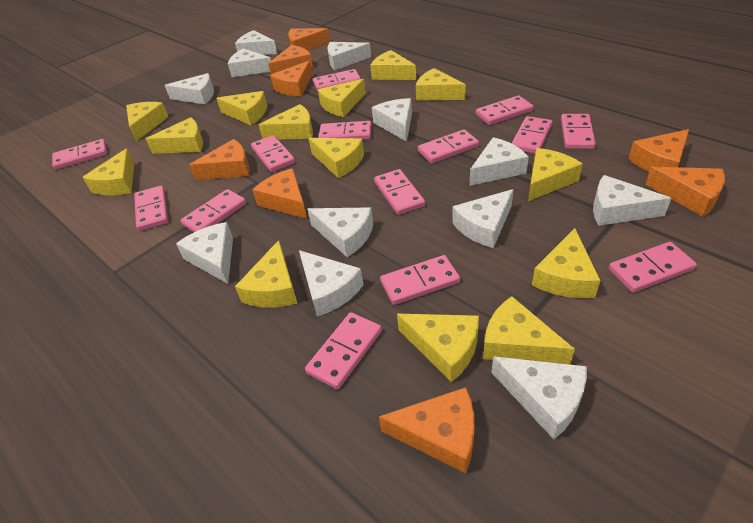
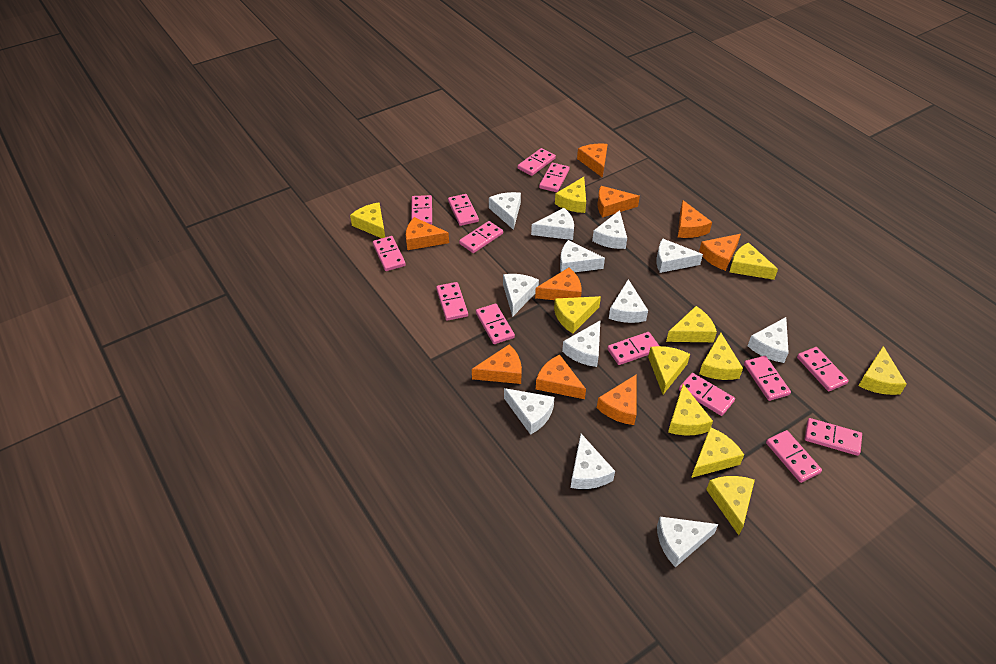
orange cheese: [189,139,250,180] [252,168,307,219] [268,45,313,74] [270,61,312,96] [288,28,330,50] [379,387,475,474] [628,129,689,172] [645,167,725,217] = 8 -> [406,217,449,250] [472,344,522,384] [535,268,582,300] [536,355,586,399] [577,144,608,178] [597,186,640,218] [597,374,637,425] [678,200,712,238] [699,234,741,271] = 9
yellow cheese: [82,148,135,196] [126,102,168,141] [146,117,203,154] [216,91,267,125] [235,240,297,308] [259,104,313,139] [309,138,364,178] [318,79,366,117] [370,50,416,80] [397,314,479,383] [416,68,466,101] [483,296,575,364] [528,148,583,201] [532,228,601,298] = 14 -> [350,202,385,238] [554,296,601,334] [555,177,586,213] [648,346,690,395] [666,306,717,342] [668,384,713,436] [691,427,744,478] [699,333,743,380] [706,476,755,535] [730,242,778,280] [859,346,907,395] = 11

